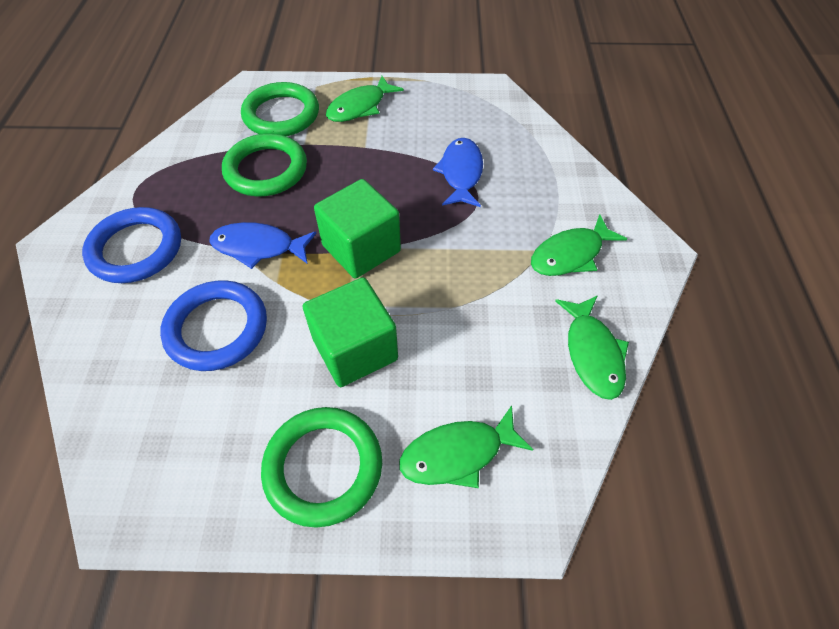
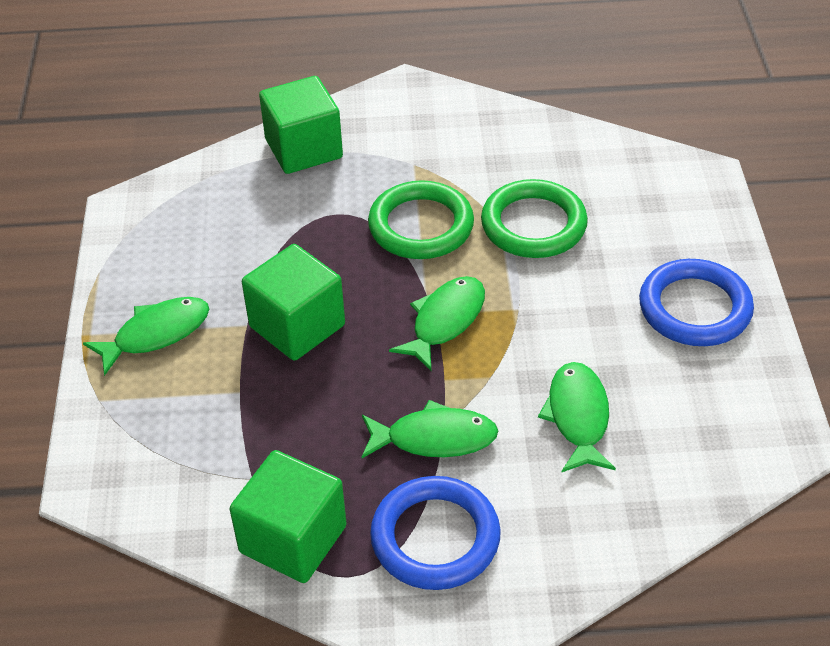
blue fish: [209,222,316,269] [433,138,483,207] = 2 -> none = 0
green cube: [303,277,398,387] [314,179,401,279] = 2 -> [230,450,347,583] [242,244,345,361] [259,76,343,174] = 3
green ring: [222,133,307,196] [241,82,319,136] [261,407,382,528] = 3 -> [368,180,474,259] [481,179,588,258] = 2

